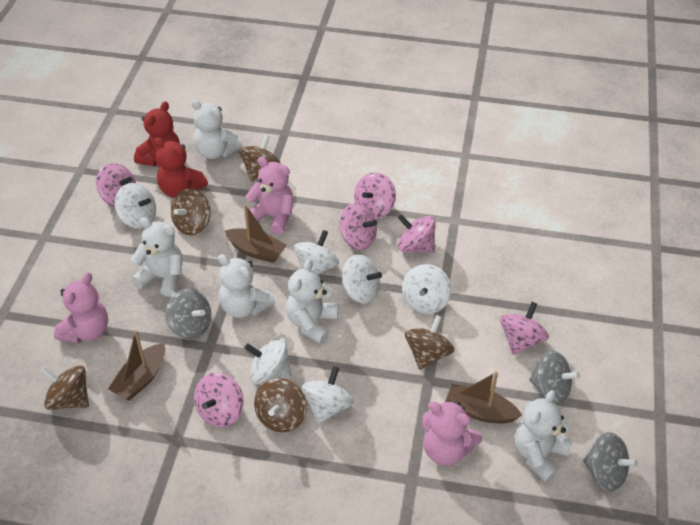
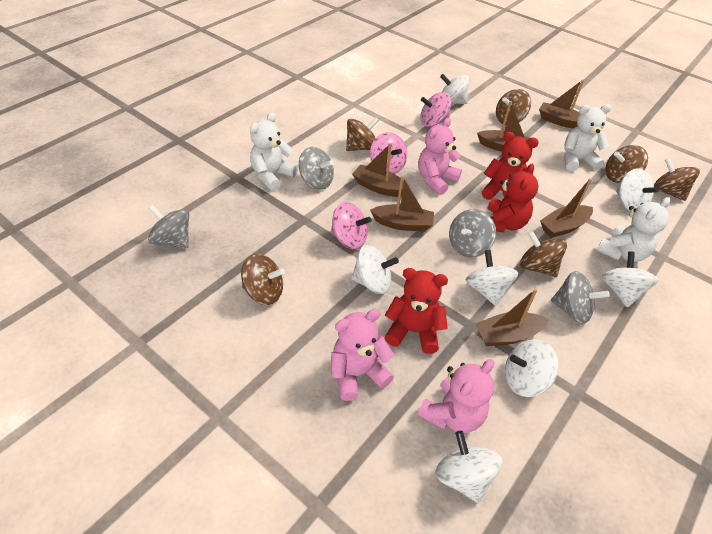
brown boat: [108,330,165,401] [225,204,287,263] [445,372,522,423] = 3 -> [352,143,410,197] [370,176,434,231] [475,288,549,346] [477,101,529,152] [539,79,584,129] [540,178,593,238] = 6
brown spinning top: [41,365,89,410] [171,188,211,235] [239,135,281,181] [254,378,307,432] [405,315,455,370] = 5 -> [241,254,285,305] [346,117,379,151] [496,89,531,125] [520,231,567,277] [605,145,648,183] [654,158,700,201] = 6
grey spinning top: [165,288,211,340] [529,350,580,405] [583,432,638,491] = 3 -> [148,205,189,248] [299,147,334,190] [449,209,496,257] [551,271,610,324] = 4
pink spinning top: [96,163,136,207] [194,373,244,427] [340,203,377,250] [354,172,396,219] [398,214,436,253] [500,302,549,355] = 6 -> [331,202,372,249] [370,132,407,174] [420,92,451,127] = 3
red teddy bear: [134,101,180,166] [154,138,208,198] = 2 -> [385,268,448,354] [482,132,539,200] [488,164,538,233] = 3
white spinning top: [115,183,156,229] [245,338,292,384] [294,230,339,274] [302,366,354,424] [342,255,382,304] [402,264,452,314] = 6 -> [351,245,399,294] [435,431,502,503] [440,74,469,104] [466,250,518,306] [505,339,559,397] [601,251,659,308] [616,168,659,211] = 7
white teddy bear: [131,218,182,297] [191,100,242,159] [218,254,275,318] [286,259,339,344] [514,390,573,483] = 5 -> [250,112,298,191] [564,104,611,171] [596,197,670,262] = 3

